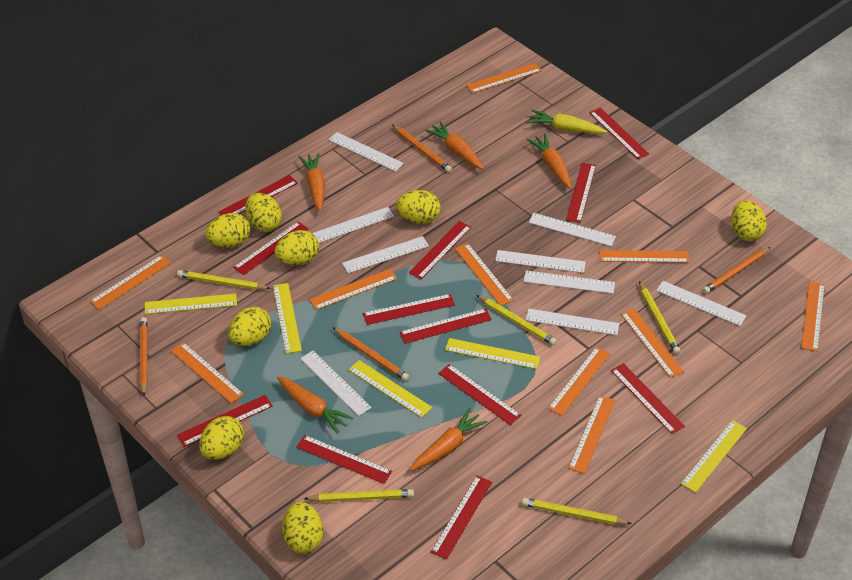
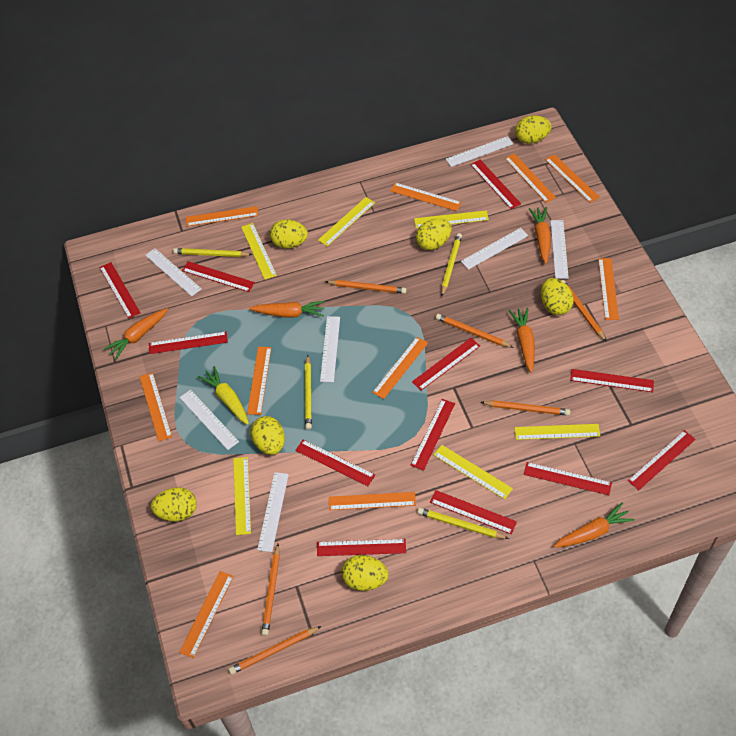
orange pencil: [140,317,147,396] [332,327,409,381] [392,125,452,172] [703,247,771,294] = 4 -> [229,626,321,675] [261,544,280,636] [325,280,407,294] [436,314,514,348] [481,400,570,416] [561,280,607,342] = 6
white ruler: [300,351,372,416] [312,207,394,243] [328,132,404,172] [342,236,429,273] [495,250,586,273] [524,271,615,294] [526,308,619,335] [529,213,616,246] [656,281,747,326] = 9 -> [145,248,202,296] [180,390,239,450] [257,472,289,552] [320,316,340,382] [446,136,513,167] [461,228,528,270] [551,220,569,279] = 7
yellow egg: [199,416,244,460] [205,213,250,248] [228,307,271,346] [245,193,282,232] [274,230,319,265] [282,502,323,554] [396,190,441,224] [731,200,767,241] = 8 -> [151,487,197,522] [251,416,285,455] [270,220,308,248] [342,555,388,591] [416,218,452,250] [515,115,552,144] [541,278,574,315] = 7
yellow pencil: [177,270,271,290] [304,489,414,502] [476,295,557,345] [522,498,632,525] [639,281,681,354] = 5 -> [173,248,252,257] [305,355,312,430] [417,508,509,539] [441,233,462,296] = 4
yellow ruler: [145,294,237,314] [273,283,302,354] [349,360,432,418] [445,338,540,369] [681,420,747,493] = 5 -> [233,457,251,535] [241,223,277,280] [318,197,375,246] [414,210,489,228] [434,445,513,499] [515,424,600,440] = 6

